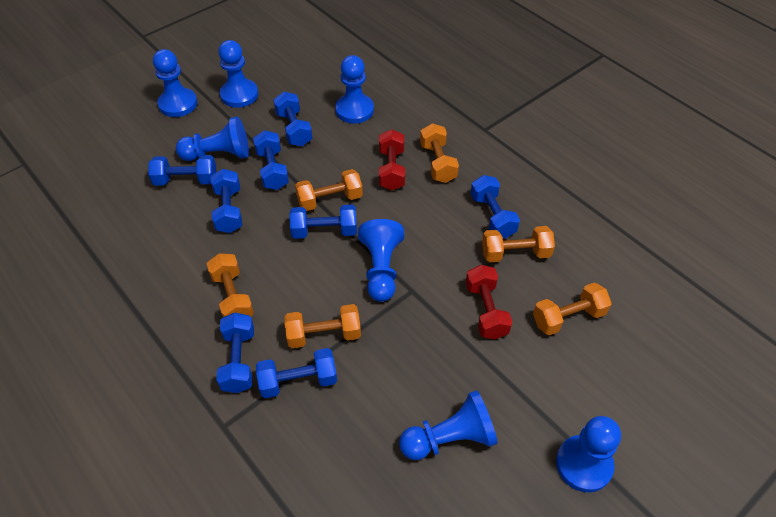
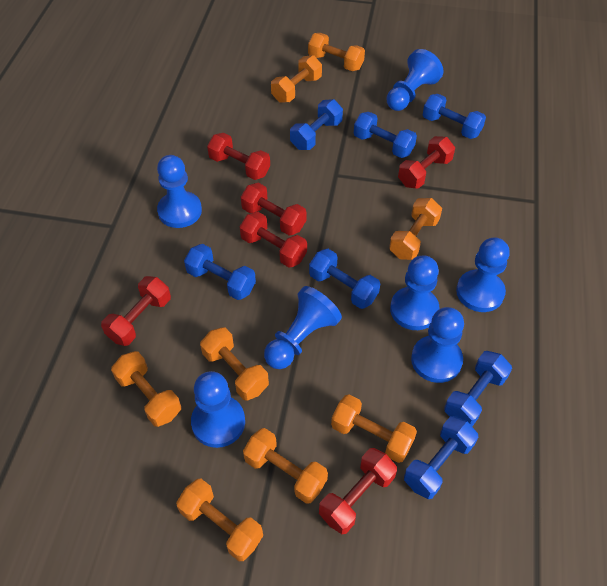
blue dumbbell: [148,155,216,186] [211,169,242,233] [216,312,254,393] [253,130,289,190] [256,348,337,398] [273,92,313,146] [289,204,357,239] [470,175,520,239] = 8 -> [184,244,256,300] [290,99,343,150] [309,249,380,309] [354,112,417,158] [404,416,478,499] [423,94,486,139] [444,351,512,426] = 7
orange dumbbell: [206,253,254,317] [284,304,361,348] [295,169,363,211] [420,123,459,183] [482,226,555,262] [533,282,612,335] = 6 -> [111,351,181,427] [176,479,263,561] [200,327,269,401] [243,428,328,504] [271,55,322,103] [308,33,365,71] [331,394,417,463] [389,198,442,260] = 8
red dumbbell: [379,129,405,190] [466,265,512,339] = 2 -> [101,276,171,346] [207,133,270,180] [239,212,307,268] [241,183,306,236] [319,448,397,534] [398,136,455,189] = 6

